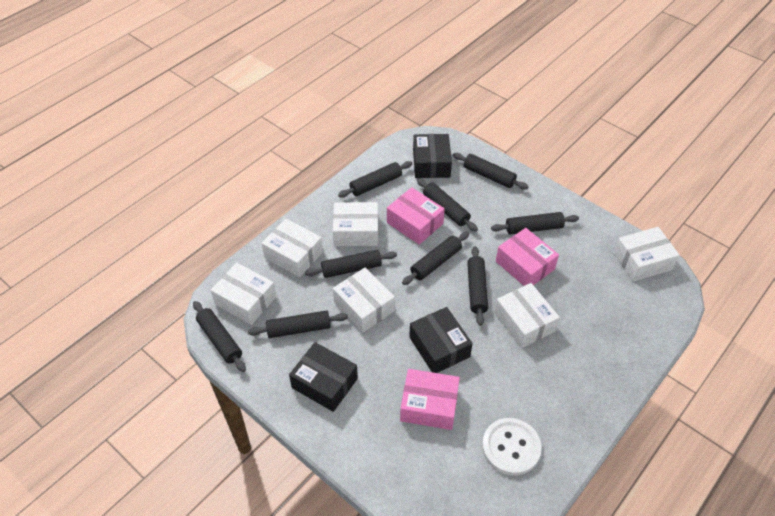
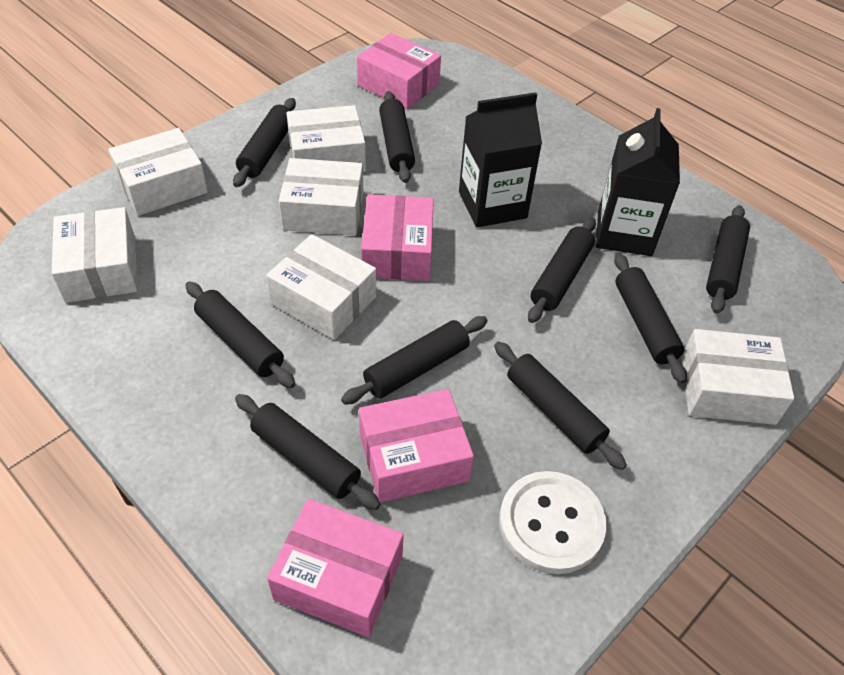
black box: [289,342,358,412] [409,307,473,373] [413,134,452,178] = 3 -> none = 0
black carton: none = 0 -> [459,92,542,227] [596,108,680,256] = 2
pink box: [387,187,445,245] [400,369,460,430] [496,228,559,286] = 3 -> [267,499,404,637] [357,33,441,109] [359,389,474,503] [361,194,434,281] = 4

